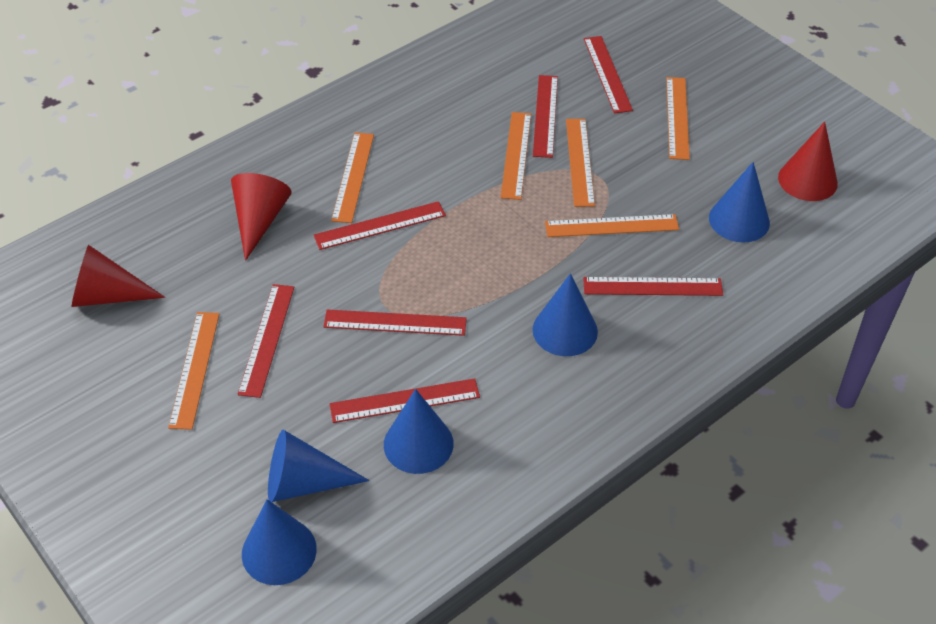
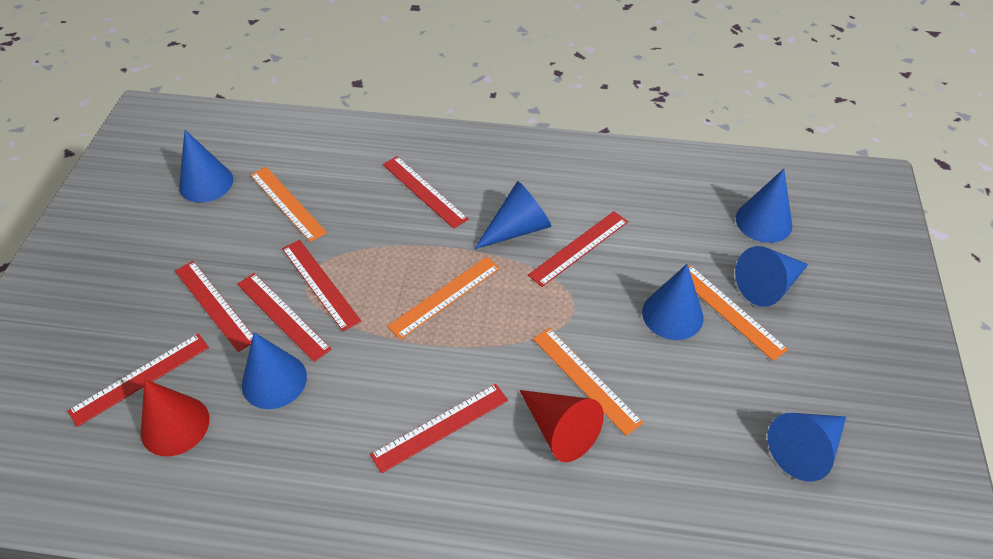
blue cone: [242,499,317,585] [268,430,369,502] [384,389,454,474] [533,273,598,356] [709,162,770,243] = 5 -> [179,130,233,202] [242,332,307,409] [474,181,551,249] [642,264,704,340] [735,246,808,307] [736,169,792,243] [767,413,846,481] = 7
orange ruler: [168,312,220,430] [331,132,374,223] [501,112,531,200] [545,214,679,237] [566,119,595,207] [666,77,690,160] = 6 -> [250,167,327,242] [387,257,500,340] [533,328,643,436] [688,265,788,361] = 4
red cone: [72,245,165,307] [231,173,292,261] [778,122,838,201] = 3 -> [141,379,209,456] [519,390,604,462] = 2

